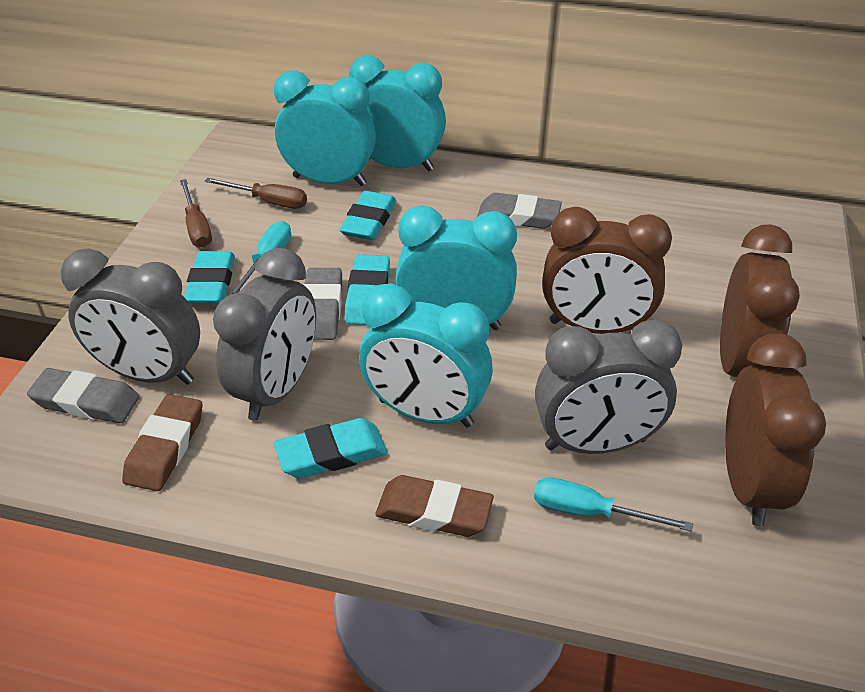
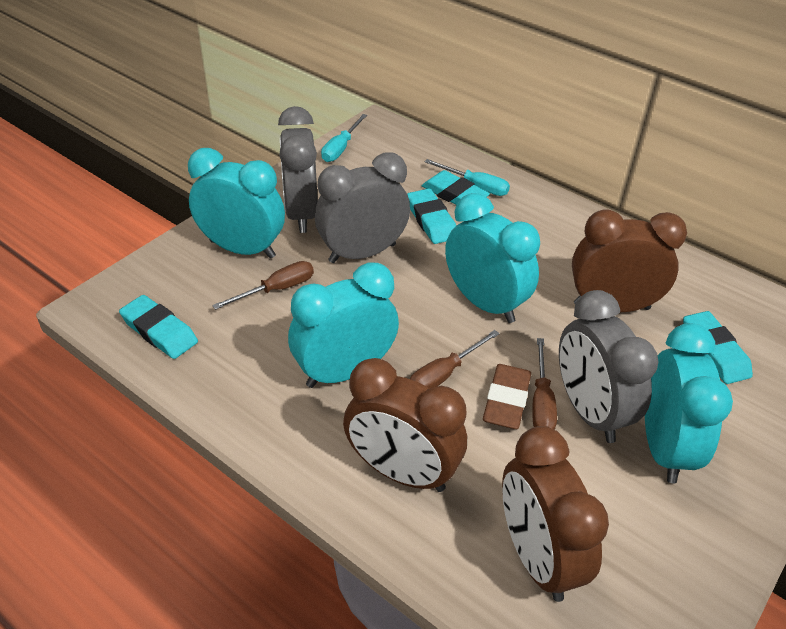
brown eraser: [122,394,203,491] [375,475,494,537] = 2 -> [483,364,531,429] = 1
brown screwdriver: [180,179,212,248] [205,178,307,209] = 2 -> [212,261,314,310] [410,330,500,388] [532,338,557,430] = 3
grey eraser: [27,368,140,423] [303,268,342,340] [477,193,562,229] = 3 -> none = 0

